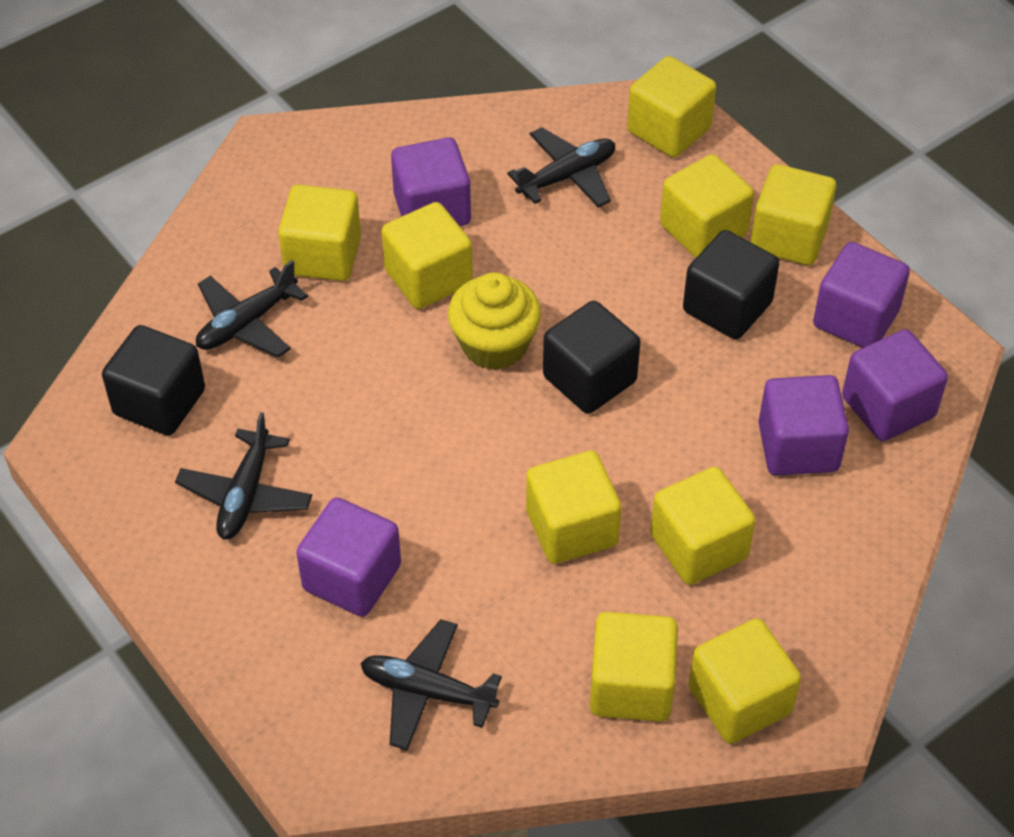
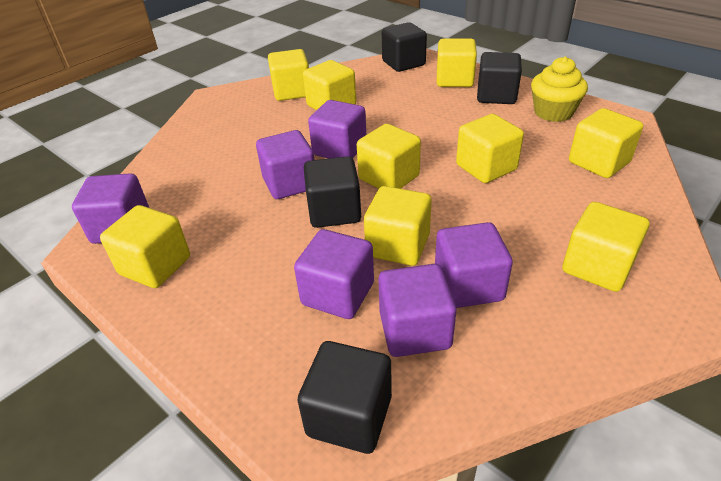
black cube: [102,325,205,435] [543,301,640,414] [683,230,779,339] = 3 -> [297,341,392,454] [304,156,361,228] [382,22,427,72] [477,52,522,104] = 4
black plane: [175,412,312,539] [196,260,308,358] [361,619,502,750] [507,127,615,208] = 4 -> none = 0
purple cube: [296,497,401,617] [391,137,471,226] [758,375,849,476] [813,242,910,348] [842,329,948,441] = 5 -> [72,173,149,244] [256,130,314,199] [294,229,374,319] [308,100,366,159] [378,264,457,357] [435,222,513,308] = 6

